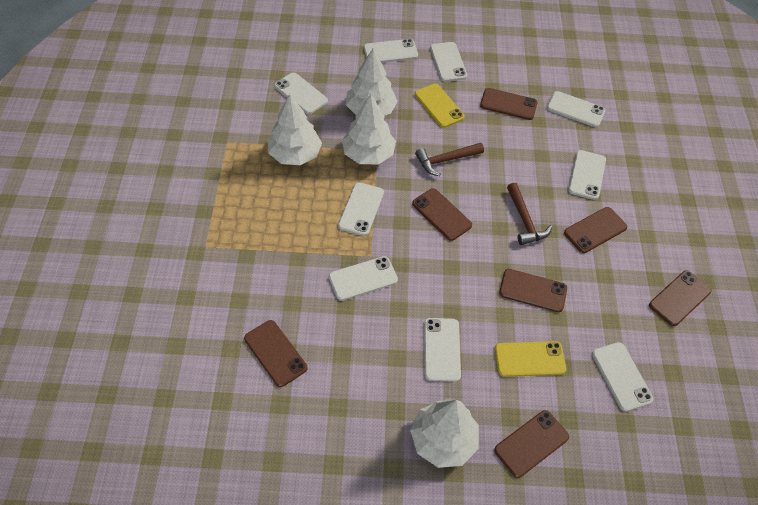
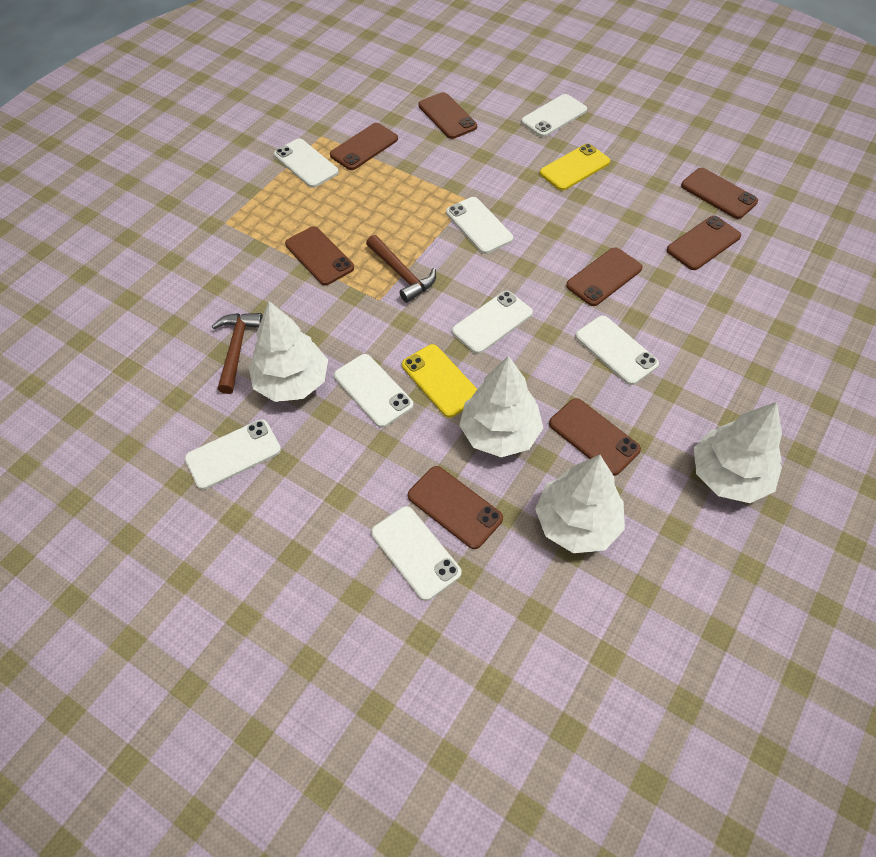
brown phone: [244,320,307,387] [412,188,472,241] [480,88,538,120] [494,410,569,478] [499,269,567,312] [564,207,627,253] [649,270,711,326] = 7 -> [285,226,354,285] [330,123,398,170] [408,466,503,549] [418,92,477,139] [549,398,641,476] [566,247,643,306] [667,216,741,270] [681,168,758,219] = 8
white phone: [274,72,328,114] [329,256,398,301] [338,182,384,236] [364,39,418,63] [424,318,461,382] [430,42,467,82] [547,91,605,127] [568,150,606,200] [592,342,653,412] = 9 -> [185,419,281,490] [274,139,339,188] [334,354,414,428] [371,506,462,601] [446,197,513,254] [452,291,533,354] [521,94,587,137] [575,316,659,385] = 8

